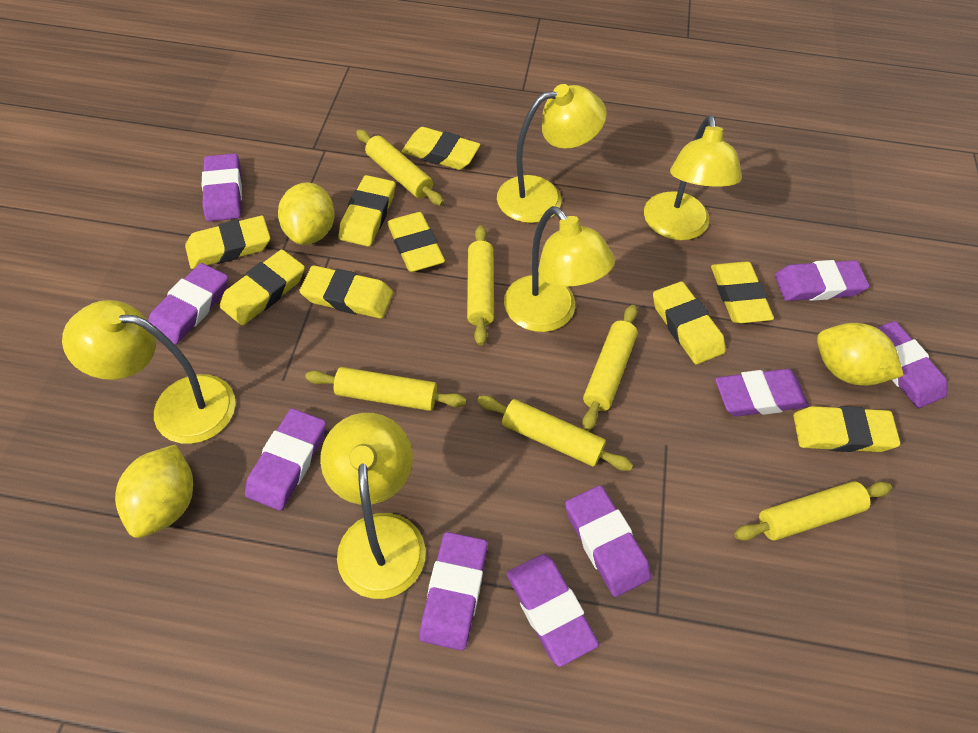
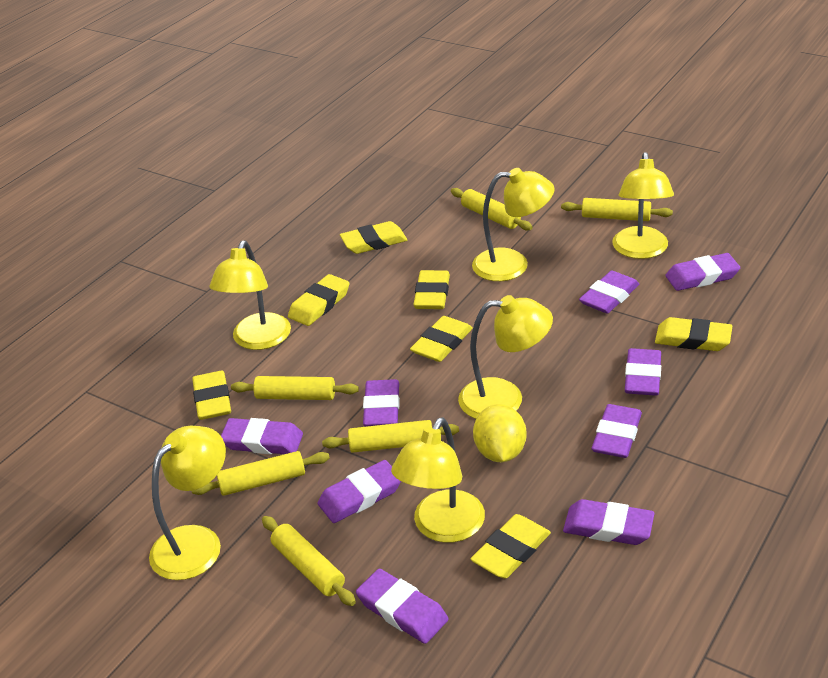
yellow eraser: [185,216,270,269] [220,249,305,326] [300,265,393,319] [338,175,395,246] [387,212,445,272] [402,127,480,170] [653,281,726,364] [711,261,774,323] [793,406,900,452] = 9 -> [192,371,231,420] [288,274,350,326] [340,221,408,254] [410,316,473,362] [413,270,450,309] [471,514,551,579] [655,317,732,351] = 7
yellow lamp: [62,300,236,444] [320,413,426,599] [497,84,607,223] [504,206,615,332] [644,115,742,241] = 5 -> [149,425,226,580] [209,241,291,350] [391,417,485,543] [458,295,553,419] [472,168,554,281] [612,152,674,259] = 6
yellow lemon: [115,444,193,538] [278,183,335,245] [817,323,904,386] = 3 -> [473,404,526,462] = 1

